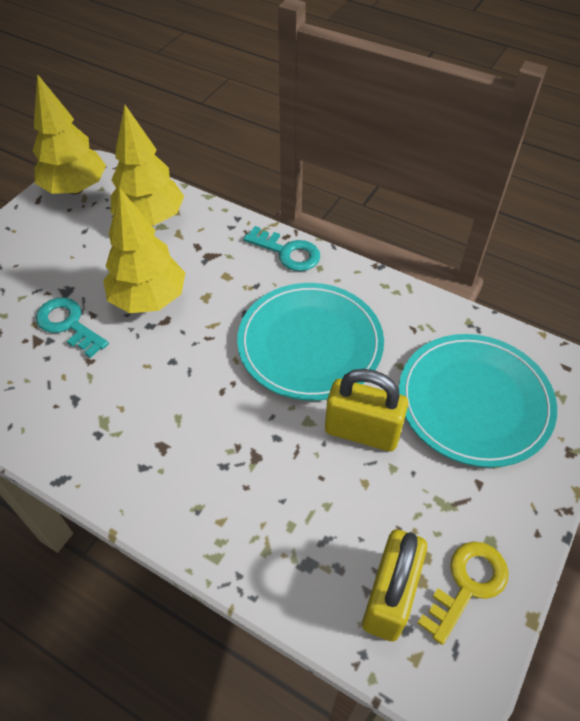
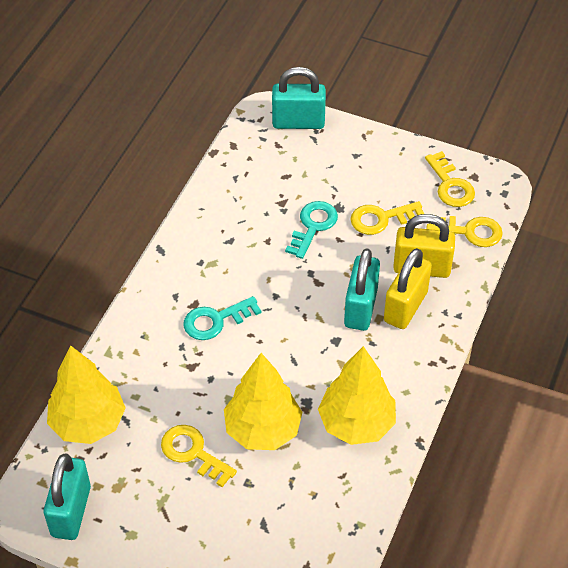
turquoise padlock: none = 0 -> [43,454,91,540] [272,67,326,129] [344,248,380,331] = 3
turquoise plate: [237,283,384,401] [399,334,557,468] = 2 -> none = 0
yellow key: [417,541,509,645] = 1 -> [161,425,237,487] [350,201,424,235] [425,151,475,207] [427,216,503,247] = 4

